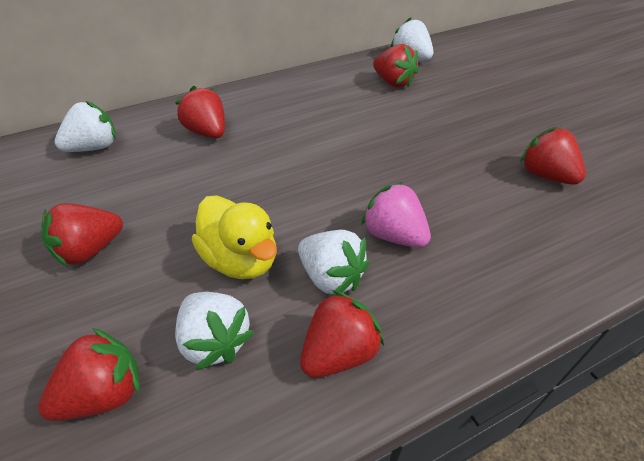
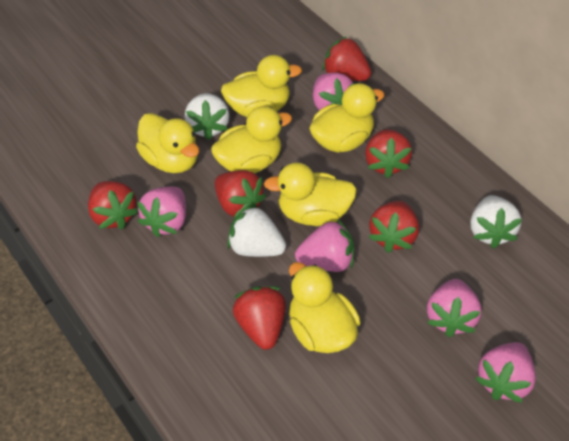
pink strawberry: [361,182,431,248] = 1 -> [137,186,186,237] [295,219,354,272] [313,72,355,111] [427,279,482,337] [475,342,536,403] = 5
white strawberry: [55,101,116,152] [175,292,254,370] [298,230,369,296] [390,17,433,60] = 4 -> [185,93,230,140] [227,205,286,257] [470,195,522,249] = 3
yellow duck: [192,195,277,279] = 1 -> [136,113,199,173] [211,106,292,173] [221,55,302,117] [264,163,357,226] [289,262,360,353] [309,83,385,153] = 6

